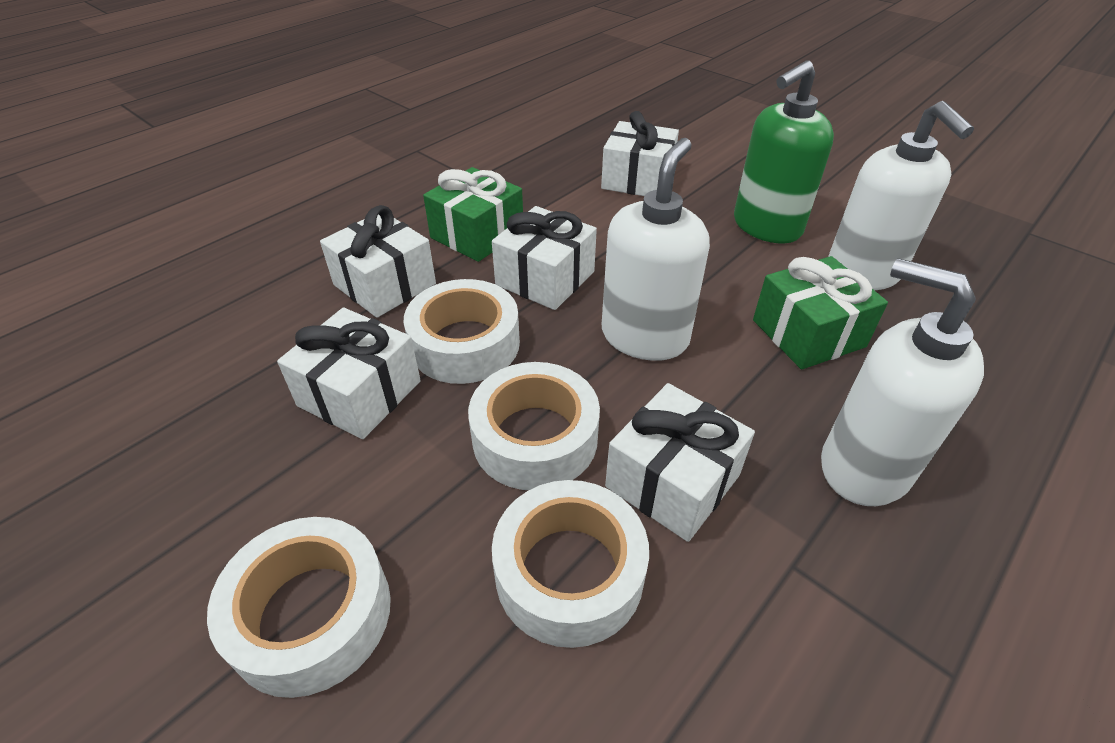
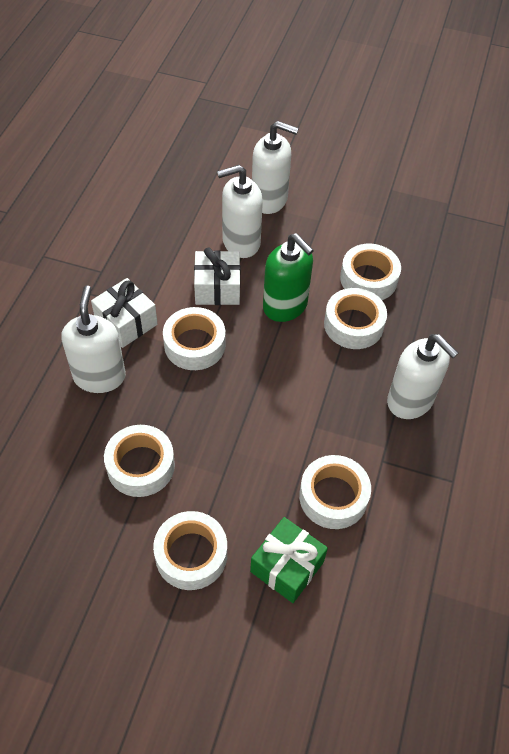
green gift: [423,167,523,262] [753,256,888,370] = 2 -> [250,517,328,603] = 1
white gift: [277,307,421,439] [320,205,436,318] [492,206,597,310] [601,111,679,196] [605,383,755,542] = 5 -> [91,278,158,348] [194,247,240,305] = 2
white soap dispenser: [602,138,710,361] [821,258,984,506] [828,101,974,290] = 3 -> [62,285,126,393] [217,165,263,258] [252,121,299,214] [387,334,458,419] = 4
white tape: [207,517,391,698] [404,279,520,384] [468,362,600,490] [492,480,649,648] = 4 -> [104,425,175,497] [153,511,227,590] [163,307,226,370] [299,455,371,529] [324,288,387,349] [340,244,401,300] = 6

